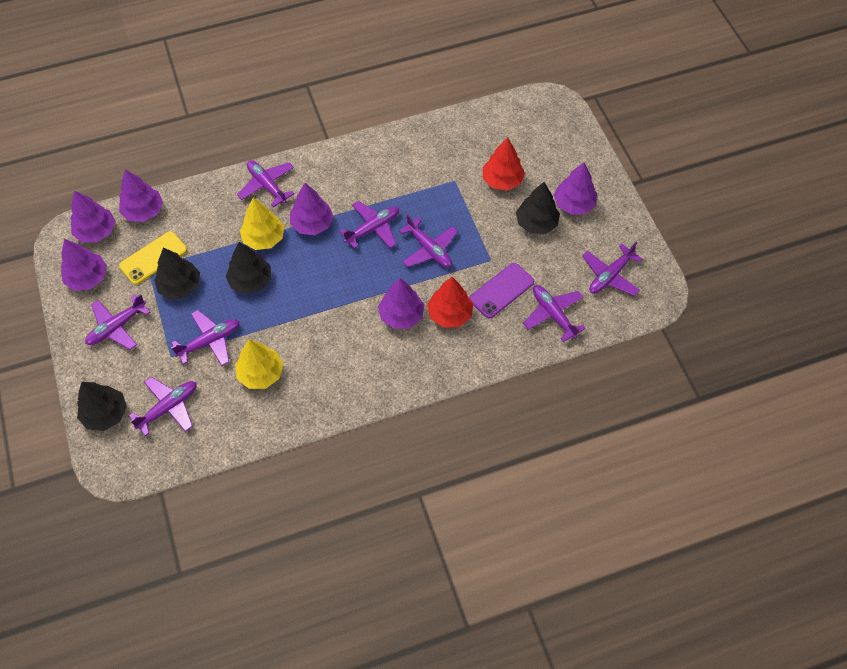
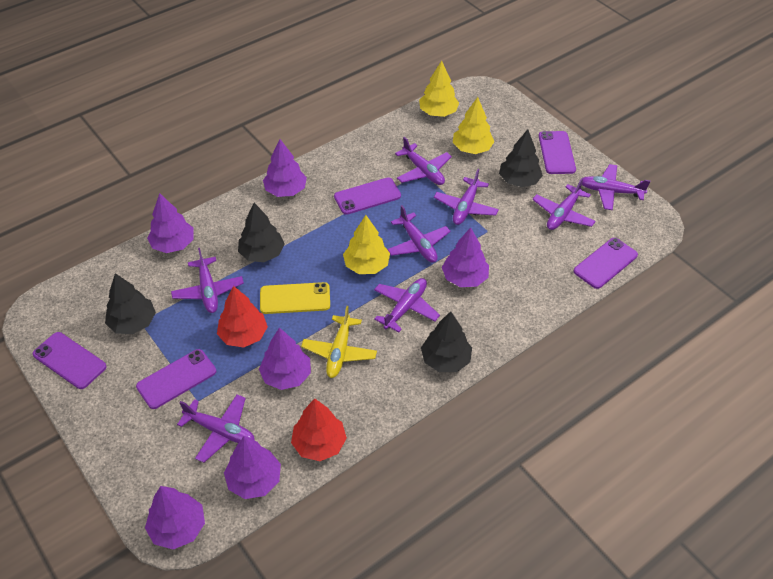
purple phone: [469,263,534,318] = 1 -> [33,332,107,389] [136,349,216,409] [334,178,401,215] [539,131,576,174] [574,238,638,289] = 5
yellow plane: none = 0 -> [301,306,377,378] = 1
yellow tree: [235,339,283,389] [240,198,284,250] = 2 -> [343,215,390,274] [419,61,459,117] [453,97,495,154] = 3

